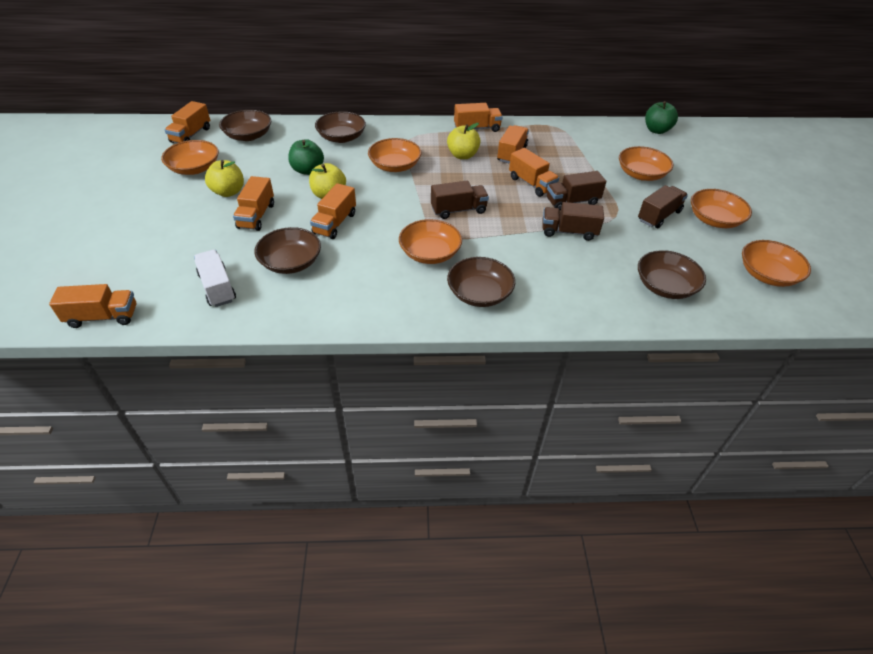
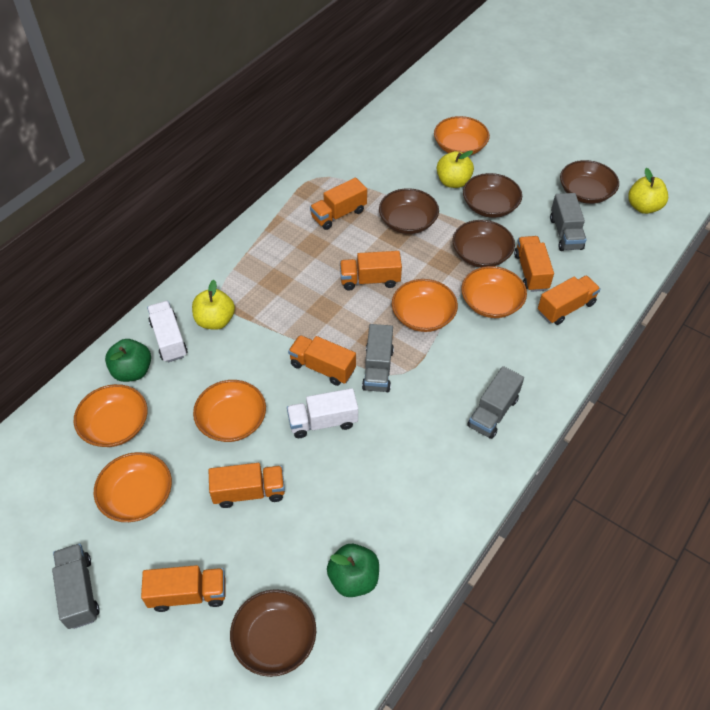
brown truck: [431,181,489,219] [542,202,604,241] [547,171,606,210] [638,185,688,228] = 4 -> none = 0
grey truck: none = 0 -> [52,543,100,629] [362,324,394,392] [467,366,524,439] [550,193,587,251] = 4
white truck: [194,250,236,307] = 1 -> [147,301,187,362] [287,388,358,438] = 2

